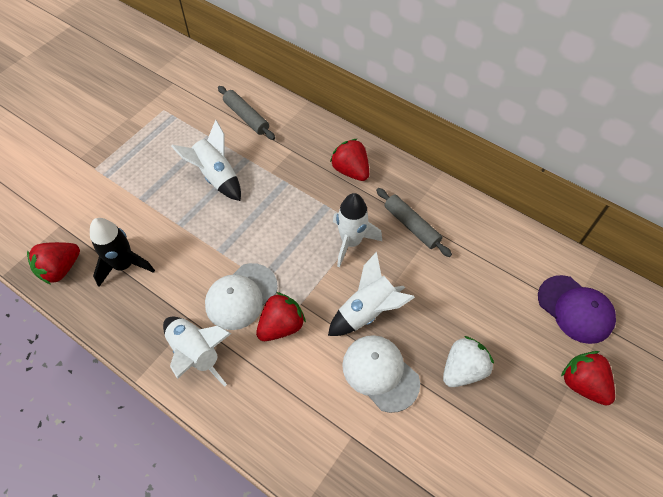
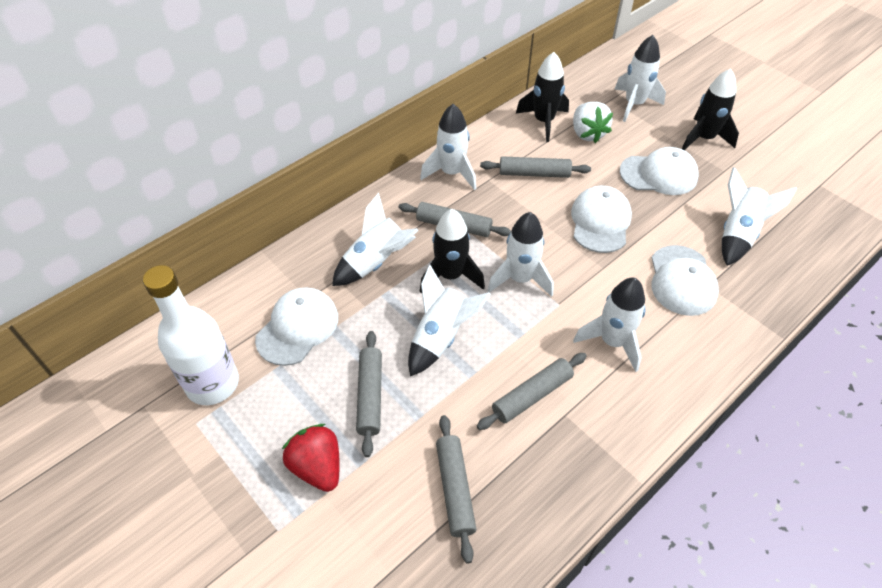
black rocket: [90,218,155,287] = 1 -> [420,209,485,293] [516,52,569,142] [682,69,739,150] = 3
grey rolling pin: [218,86,275,140] [376,188,452,257] = 2 -> [356,331,382,457] [399,202,511,237] [436,415,476,564] [477,353,587,430] [480,156,591,178] = 5
purple cap: [538,275,616,344] = 1 -> none = 0
red strawberry: [27,242,80,285] [256,292,306,341] [330,139,369,181] [561,351,615,405] = 4 -> [282,424,340,492] = 1
white bottle: none = 0 -> [143,265,239,405] = 1
white cap: [205,263,278,330] [342,335,420,413] = 2 -> [255,287,338,366] [571,186,632,253] [620,147,699,195] [651,245,719,316] = 4
white rocket: [163,317,231,387] [171,120,241,201] [328,252,415,336] [333,193,382,267] = 4 -> [332,193,419,286] [408,264,491,376] [420,104,476,190] [487,212,553,297] [573,278,646,372] [615,35,666,122] [722,167,797,266] = 7

